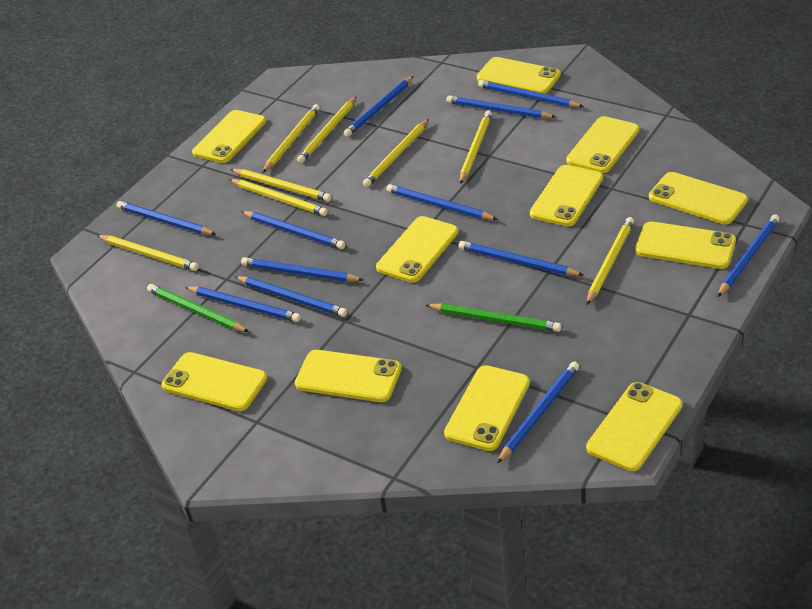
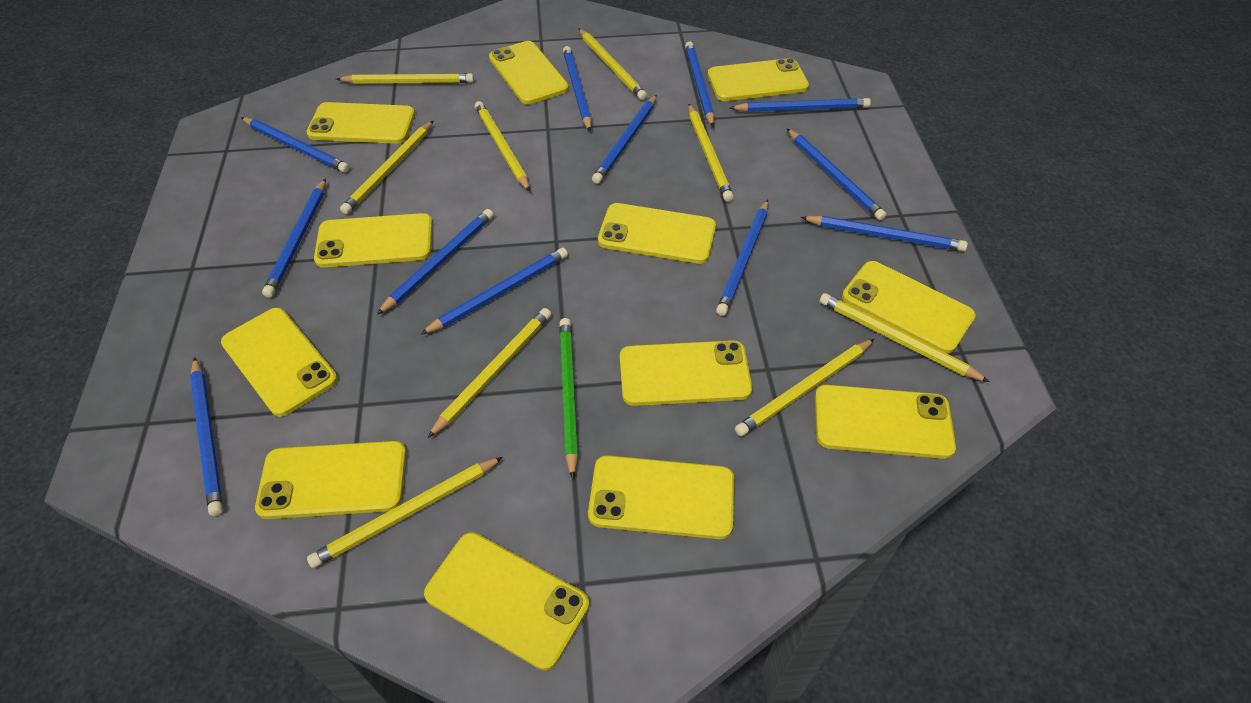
green pencil: [147,284,249,332] [426,303,561,332] = 2 -> [559,318,578,479] = 1
yellow pencil: [97,235,199,271] [229,179,328,216] [230,169,332,202] [262,104,320,173] [297,96,357,163] [363,119,429,187] [460,110,492,184] [587,217,634,305] = 8 -> [307,457,503,568] [336,73,474,84] [340,121,433,214] [428,308,551,438] [475,101,530,192] [578,28,647,100] [688,104,733,202] [735,339,874,436] [819,293,990,382] = 9
yellow phone: [162,352,267,411] [192,110,266,163] [295,350,402,402] [376,216,458,283] [444,365,530,451] [477,57,561,94] [530,165,603,227] [566,116,639,173] [586,382,682,471] [635,221,736,269] [649,172,748,224] = 11 -> [221,308,338,417] [255,441,406,519] [307,102,415,144] [314,213,432,268] [424,532,589,670] [489,41,569,104] [588,455,734,539] [598,203,716,264] [620,340,752,406] [708,58,809,101] [815,385,956,459] [842,261,976,354] = 12

